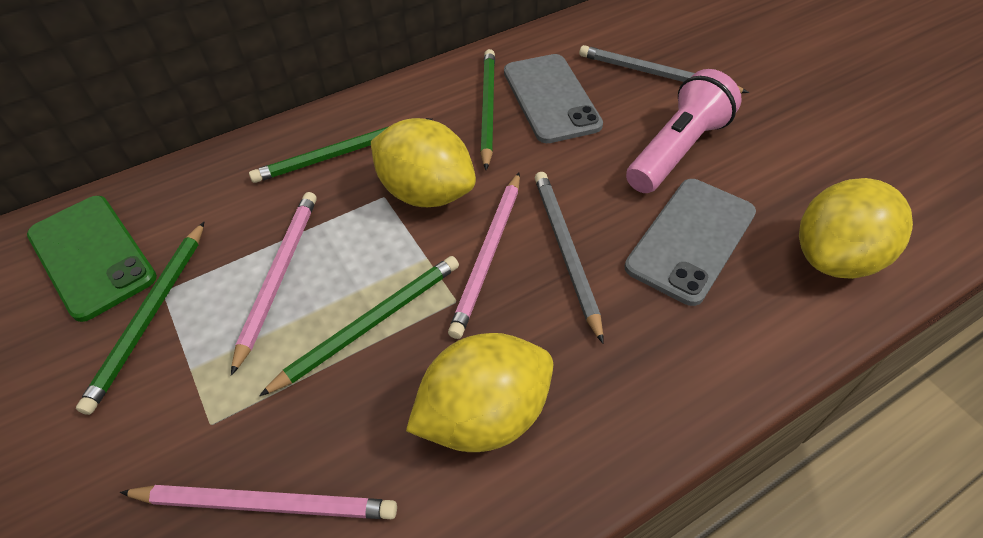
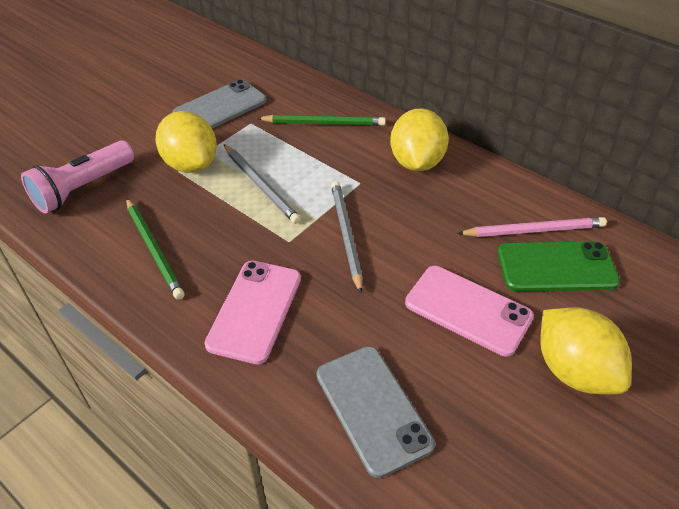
green pencil: [76,222,204,415] [249,118,433,183] [259,256,459,396] [480,49,495,170] = 4 -> [126,198,184,300] [257,115,386,126] = 2
pink pencil: [120,485,397,519] [231,192,316,376] [448,173,520,339] = 3 -> [457,217,607,237] = 1
pink phone: none = 0 -> [204,261,301,364] [405,266,534,357] = 2

